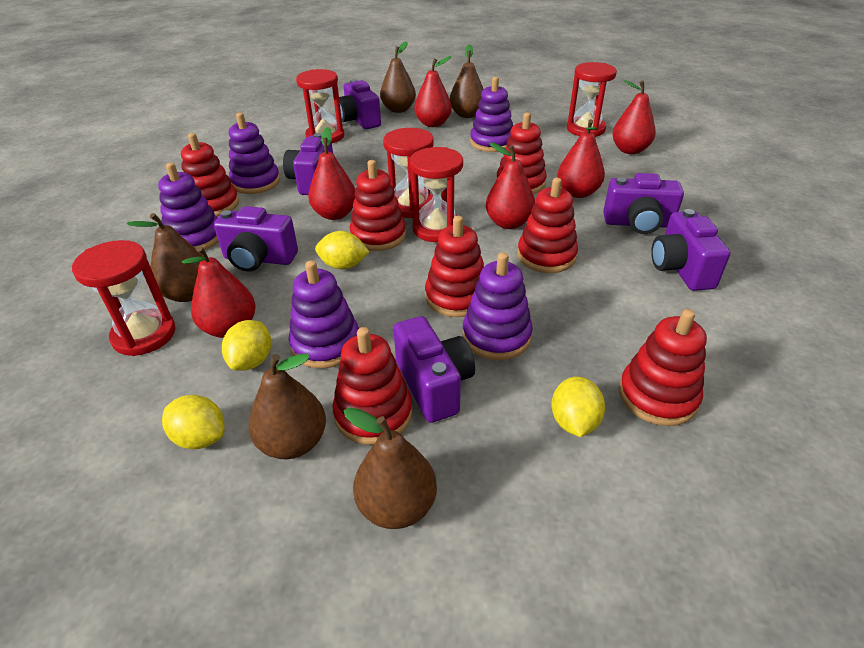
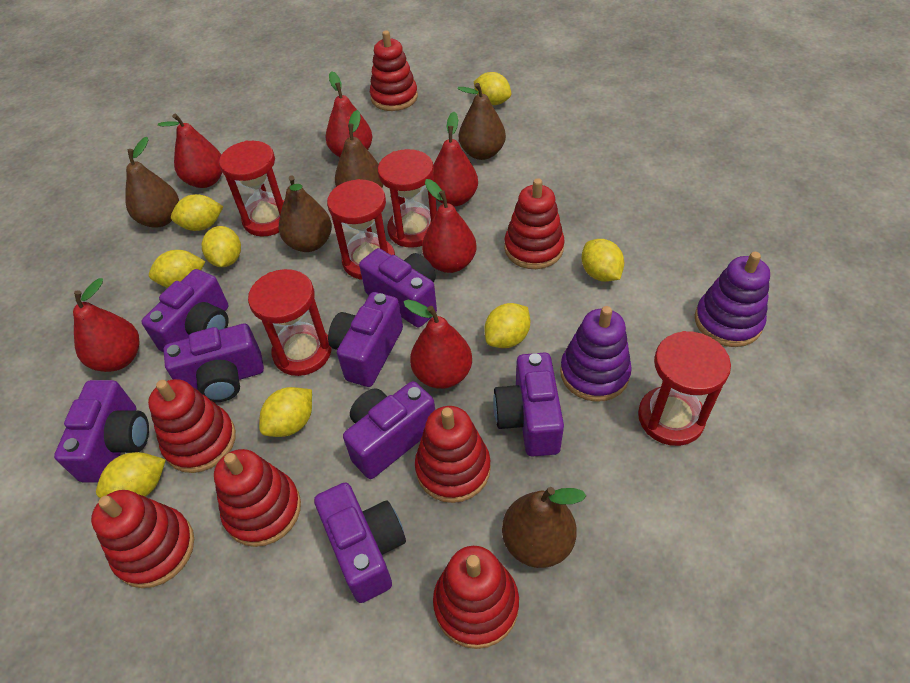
purple camera: [214,206,298,272] [283,133,333,195] [339,79,381,129] [393,316,475,423] [603,173,684,234] [651,209,730,291] = 6 -> [54,380,149,483] [141,269,229,352] [164,324,264,402] [314,482,406,603] [328,292,403,387] [343,381,435,479] [359,248,437,327] [493,352,564,457] = 8
purple stacking toy: [158,163,219,250] [229,113,280,194] [289,260,359,368] [463,252,533,360] [470,77,513,152] = 5 -> [560,306,632,402] [695,252,770,347] = 2
yellow lemon: [162,395,225,449] [222,320,271,371] [315,231,369,269] [551,376,605,437] = 4 -> [96,452,166,498] [149,250,206,288] [171,194,224,231] [202,226,241,267] [259,387,312,437] [474,72,511,105] [485,303,530,348] [581,239,624,282] = 8

